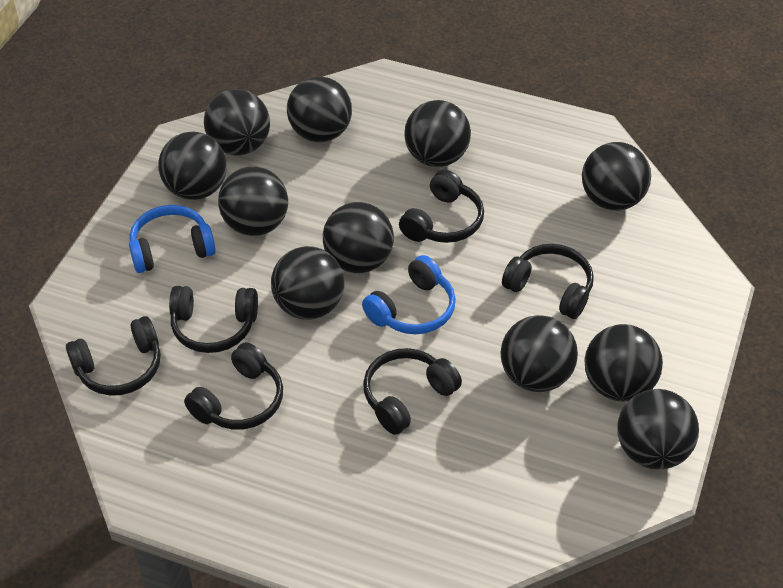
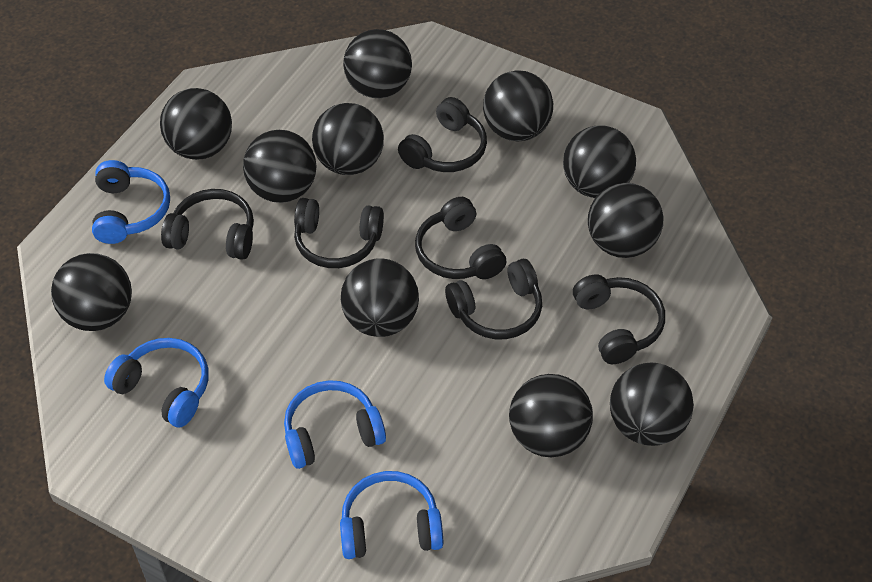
blue headphones: [129,205,216,273] [362,255,456,334] = 2 -> [92,160,170,244] [104,338,208,427] [284,380,386,469] [340,471,443,559] = 4

